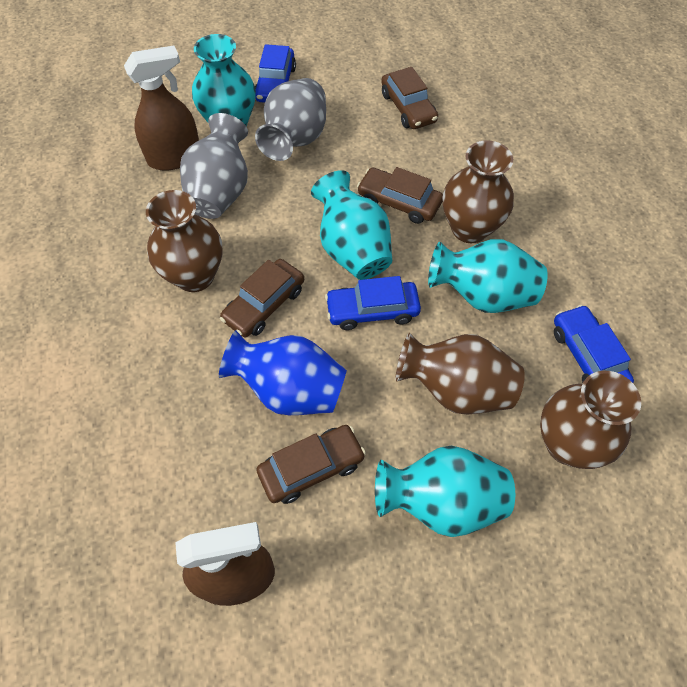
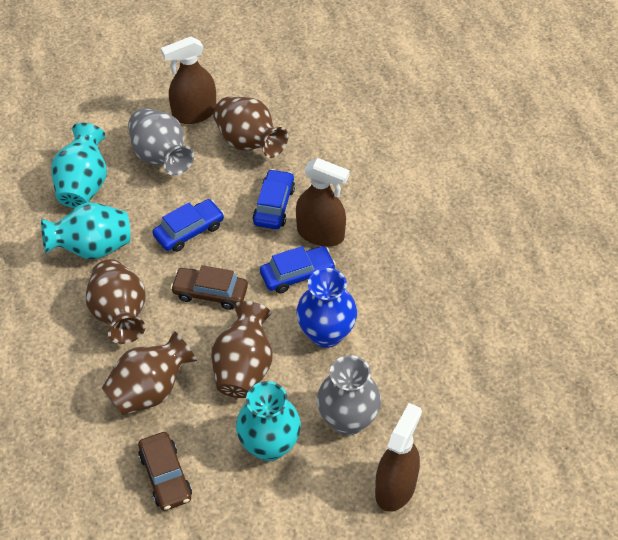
brown car: [220,259,304,338] [256,425,366,504] [357,167,443,224] [381,67,438,129] = 4 -> [138,432,192,511] [170,265,248,310] = 2
brown spray bottle: [124,46,199,171] [175,522,275,606] = 2 -> [161,36,216,124] [296,158,350,247] [375,403,422,512] = 3
turquoise vase: [192,34,256,127] [311,170,392,280] [375,446,515,537] [428,239,548,313] = 4 -> [41,202,131,260] [51,123,107,208] [236,381,301,461] = 3

